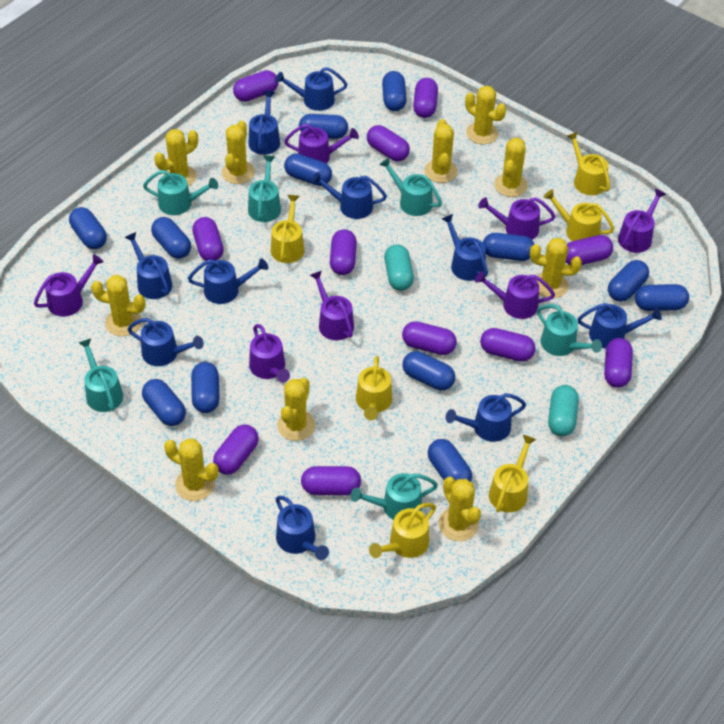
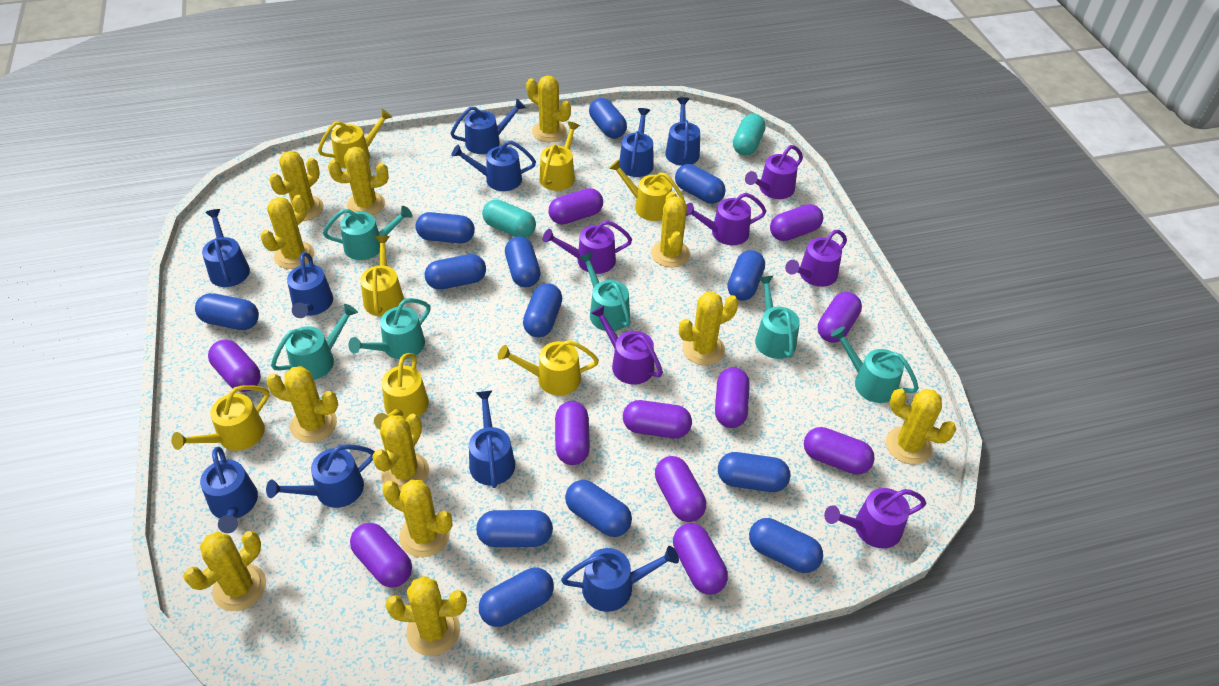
blue capsule: [69,207,107,249] [142,379,186,426] [151,217,191,259] [191,362,220,413] [284,153,332,186] [299,114,348,139] [382,71,407,111] [402,351,455,390] [428,439,472,482] [483,233,534,261] [608,260,649,302] [635,284,689,311] = 12 -> [195,293,259,330] [416,212,475,244] [425,254,486,290] [476,510,553,547] [479,568,554,627] [505,236,541,287] [523,283,562,337] [565,480,632,537] [589,98,627,139] [675,164,726,204] [718,452,790,492] [727,250,765,301] [749,518,823,573] = 13
purple watering can: [34,254,104,317] [249,324,290,383] [284,124,359,164] [310,271,354,340] [475,271,555,319] [478,197,555,240] [618,189,666,253] = 7 -> [543,220,632,274] [591,305,663,385] [686,193,767,245] [745,145,803,199] [785,230,847,287] [824,488,926,548] = 6
yellow cactus: [91,275,146,336] [154,129,198,186] [164,439,219,501] [221,120,255,184] [277,378,315,441] [424,119,458,183] [438,477,481,541] [465,86,506,144] [494,138,528,197] [530,238,582,298] = 10 -> [184,531,266,611] [260,195,314,269] [266,366,338,443] [269,151,324,221] [328,147,389,215] [372,414,429,492] [382,480,452,558] [385,576,467,656] [526,76,571,142] [651,191,690,267] [679,292,739,365] [886,388,956,465] = 12
yellow watering can: [271,195,304,263] [356,356,392,420] [369,503,436,558] [489,435,536,512] [543,189,614,241] [567,132,610,195] = 6 -> [171,385,269,451] [318,109,392,168] [360,236,404,317] [374,353,429,429] [498,340,599,396] [539,121,580,191] [609,160,685,221] = 7

